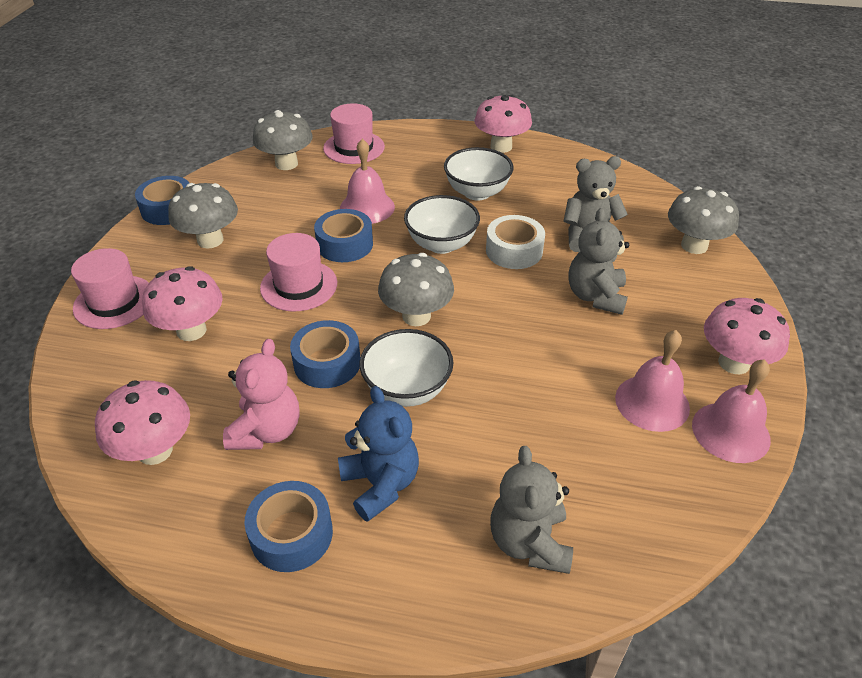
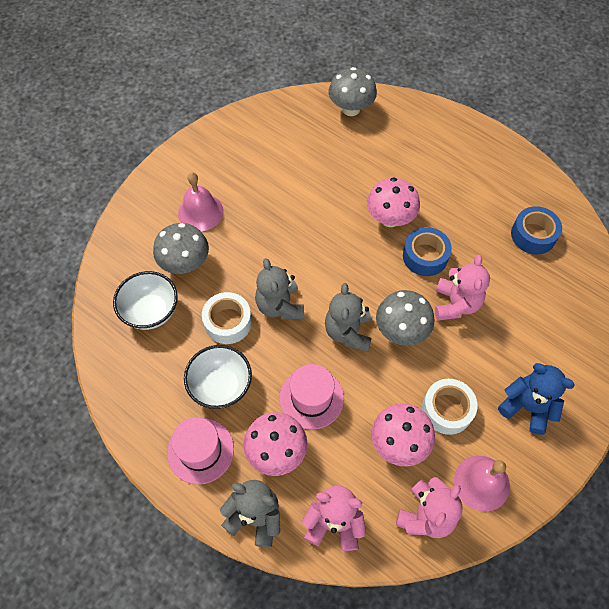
blue tape: [135,176,189,225] [244,481,333,572] [290,320,360,388] [314,209,373,262] = 4 -> [403,227,452,276] [511,206,562,254] = 2
grey mushroom: [168,183,238,249] [253,110,313,170] [378,253,454,326] [668,186,739,254] = 4 -> [153,223,209,274] [328,67,377,116] [376,290,434,346] = 3
pink bell: [340,139,395,224] [615,330,690,432] [692,359,771,463] = 3 -> [178,172,224,231] [454,455,510,512] = 2
pink hat: [71,248,149,329] [260,233,337,312] [323,103,385,164] = 3 -> [167,417,234,485] [280,364,344,429] = 2
pink mushroom: [95,380,190,465] [142,266,223,341] [474,95,532,153] [704,298,790,374] = 4 -> [243,412,308,476] [367,177,420,227] [371,403,435,467] = 3
pink teddy bear: [223,339,299,450] = 1 -> [302,486,366,551] [396,477,462,538] [435,255,490,321] = 3
white bowl: [360,329,453,407] [404,195,480,254] [444,147,514,201] = 3 -> [113,271,178,330] [184,345,252,409] = 2
white tape: [486,215,545,269] = 1 -> [202,292,252,344] [422,379,478,435] = 2

